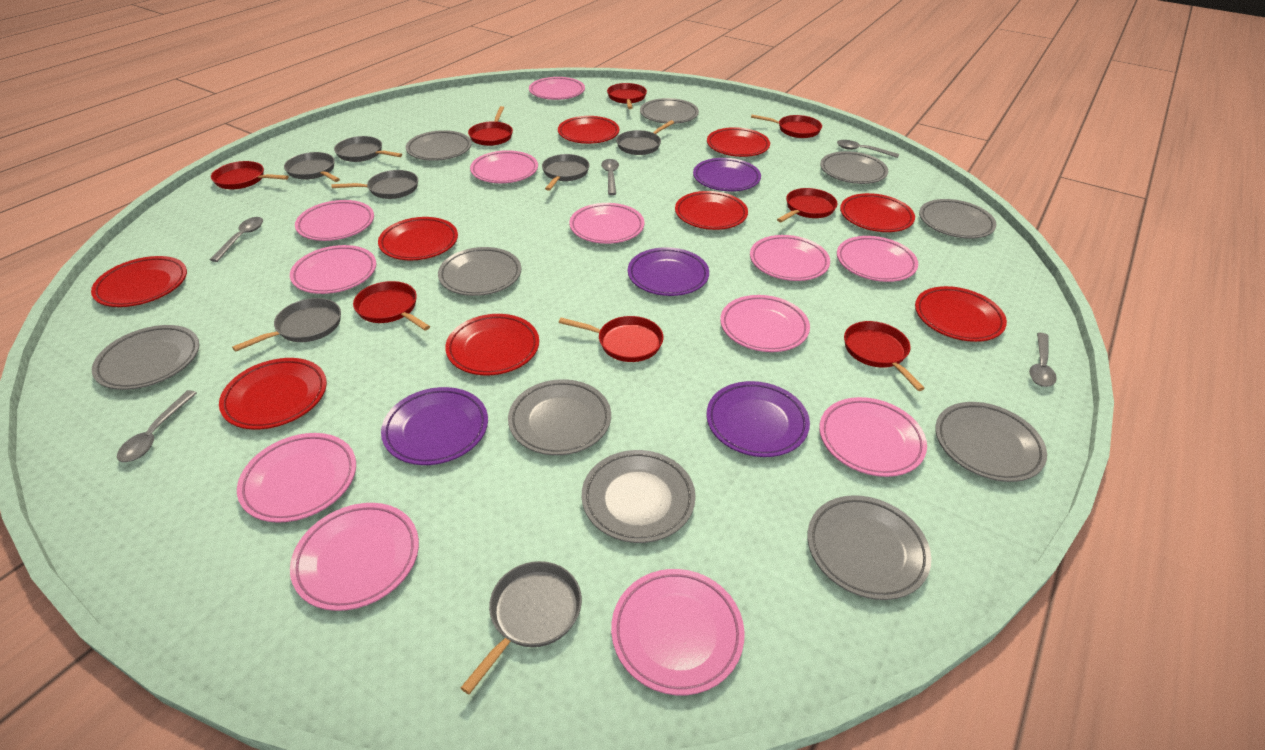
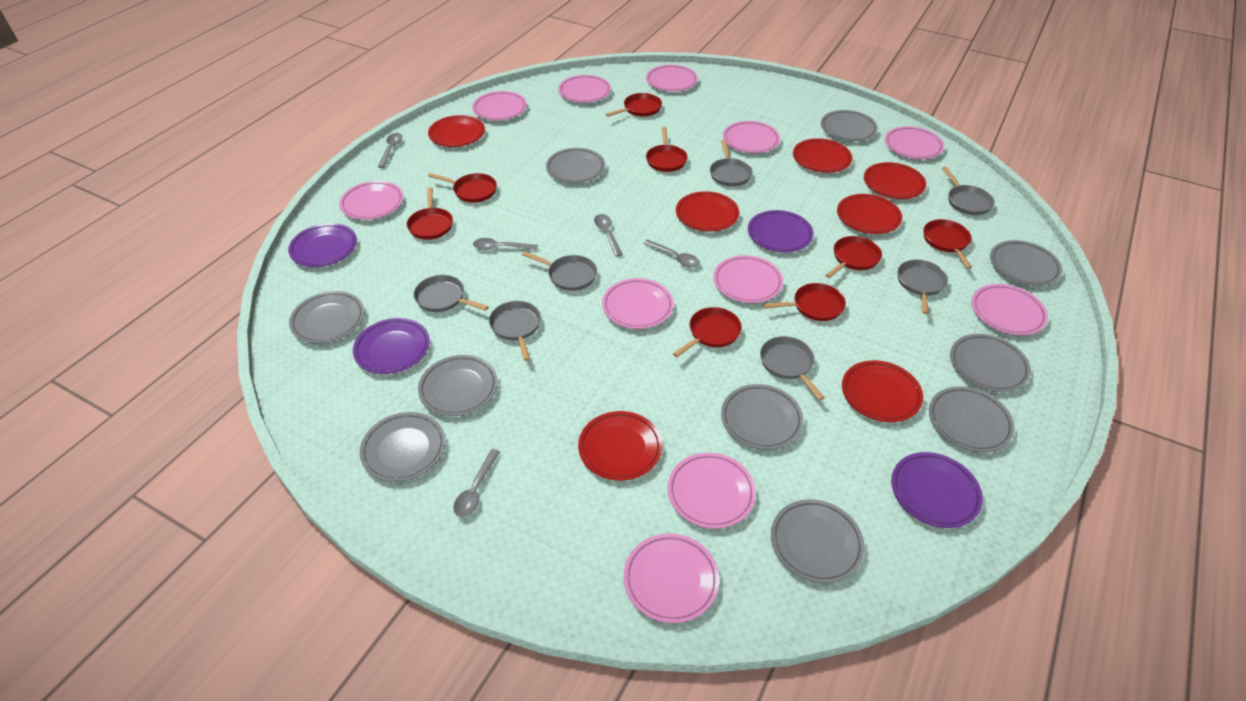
pink plate: [237,433,356,523] [290,245,377,294] [290,503,419,611] [295,200,374,241] [470,150,538,183] [529,77,585,100] [569,203,645,244] [611,569,745,695] [720,295,810,352] [750,235,830,281] [819,397,927,477] [837,236,918,282] = 12 -> [339,181,404,220] [472,91,527,121] [558,75,611,103] [602,278,674,329] [623,533,719,623] [646,65,698,92] [668,453,756,529] [713,255,783,303] [723,121,780,153] [885,126,944,159] [972,284,1048,335] = 11
red plate: [91,256,187,307] [219,358,327,430] [378,217,458,260] [445,314,539,375] [558,116,620,144] [675,191,748,230] [707,127,770,157] [840,193,915,232] [915,286,1007,342] = 9 -> [428,115,485,147] [578,411,662,481] [676,191,739,232] [793,138,852,173] [837,194,902,234] [842,360,923,422] [864,162,926,199] = 7

